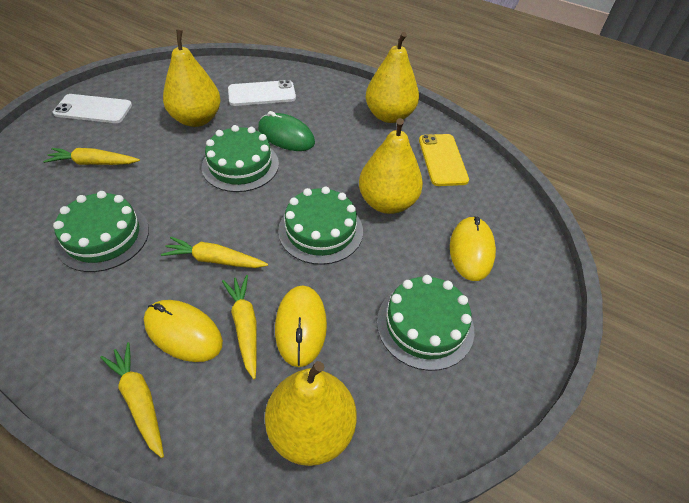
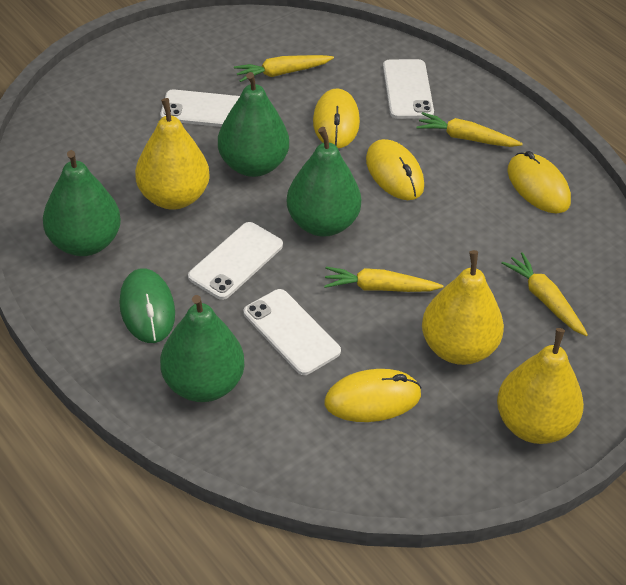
green cake: [53,191,149,272] [202,125,279,192] [278,187,363,265] [377,275,474,371] = 4 -> none = 0
green pear: none = 0 -> [43,150,121,256] [160,295,244,402] [218,72,289,177] [287,127,361,237] = 4
white phone: [53,94,132,123] [228,80,296,106] = 2 -> [161,89,240,127] [188,222,283,300] [244,289,341,375] [383,59,434,119] = 4
yellow mouse: [144,300,223,362] [275,285,327,367] [450,216,496,281] = 3 -> [313,88,360,148] [325,369,421,422] [366,139,424,200] [507,151,571,213] = 4
yellow pear: [163,29,221,127] [265,361,357,466] [359,118,423,214] [366,32,419,123] = 4 -> [135,98,210,210] [422,250,504,365] [497,328,584,444] = 3
yellow phone: [419,134,469,186] = 1 -> none = 0

